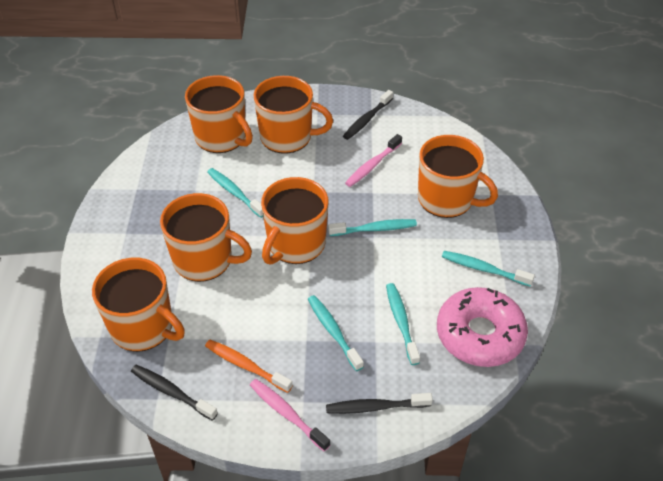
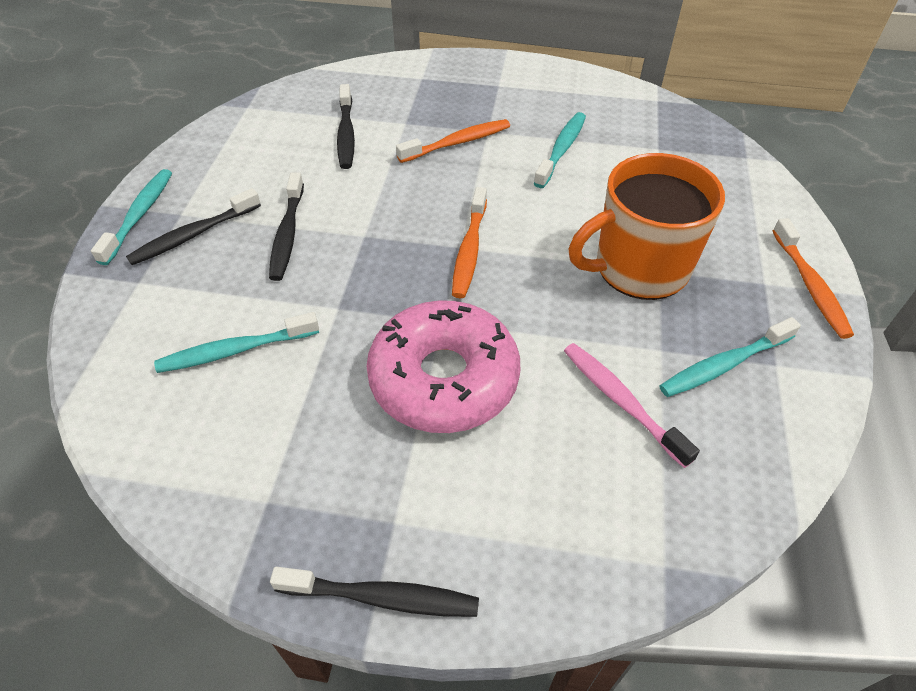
black toothbrush: [131,365,218,421] [326,393,433,414] [343,90,393,140] = 3 -> [126,188,261,265] [269,173,304,281] [270,567,479,617] [337,84,355,169] = 4
orange mug: [92,258,185,352] [160,193,252,282] [185,75,253,153] [253,76,333,154] [261,177,328,265] [418,135,498,218] = 6 -> [568,153,725,300] = 1
orange toothbrush: [205,340,292,393] = 1 -> [396,119,510,163] [452,187,487,299] [773,218,854,339] = 3
pink toothbrush: [250,379,330,451] [345,134,402,187] = 2 -> [564,343,700,468] = 1
turquoise toothbrush: [207,168,263,218] [308,295,364,371] [328,219,417,236] [386,283,420,365] [442,251,535,287] = 5 -> [91,169,172,265] [154,312,319,373] [534,112,586,188] [659,317,801,397] = 4

